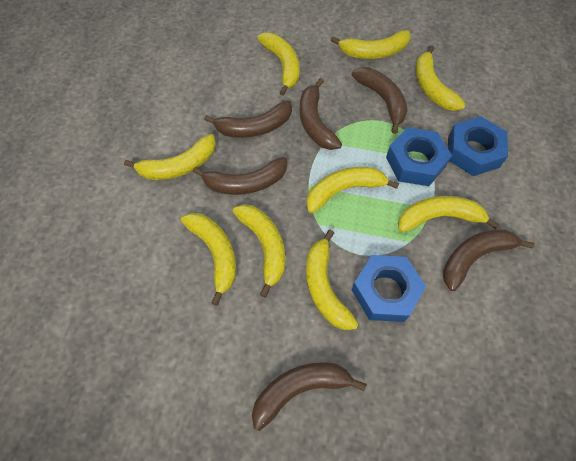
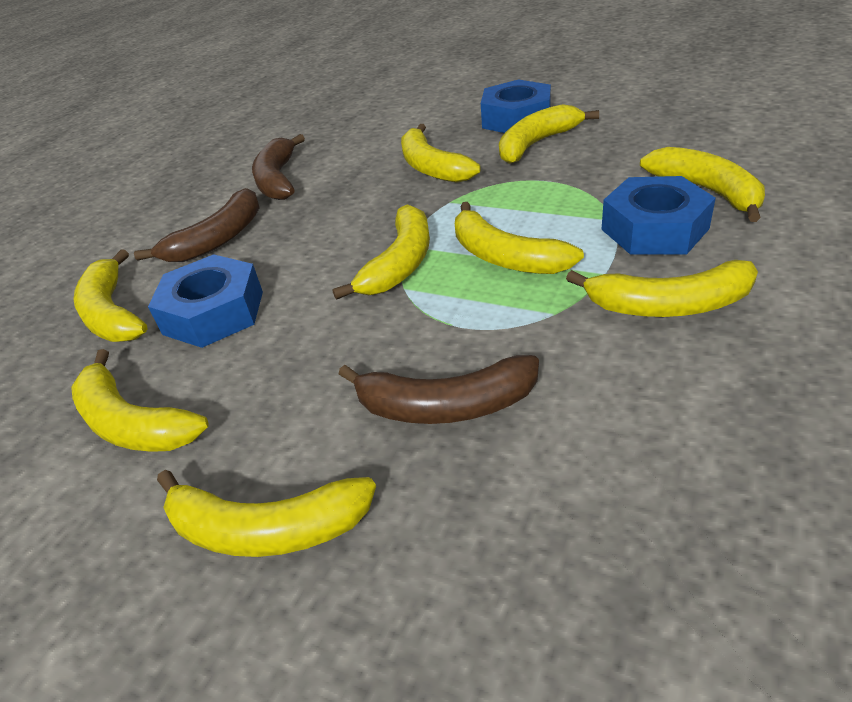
brown banana: [193,157,287,195] [204,101,292,138] [252,362,366,431] [300,78,342,150] [351,67,408,134] [443,229,534,291] = 6 -> [134,188,259,262] [252,134,305,200] [339,355,539,424] = 3

